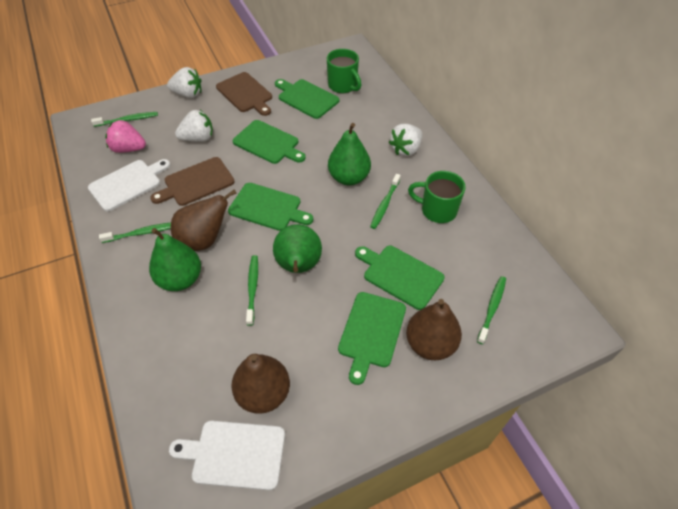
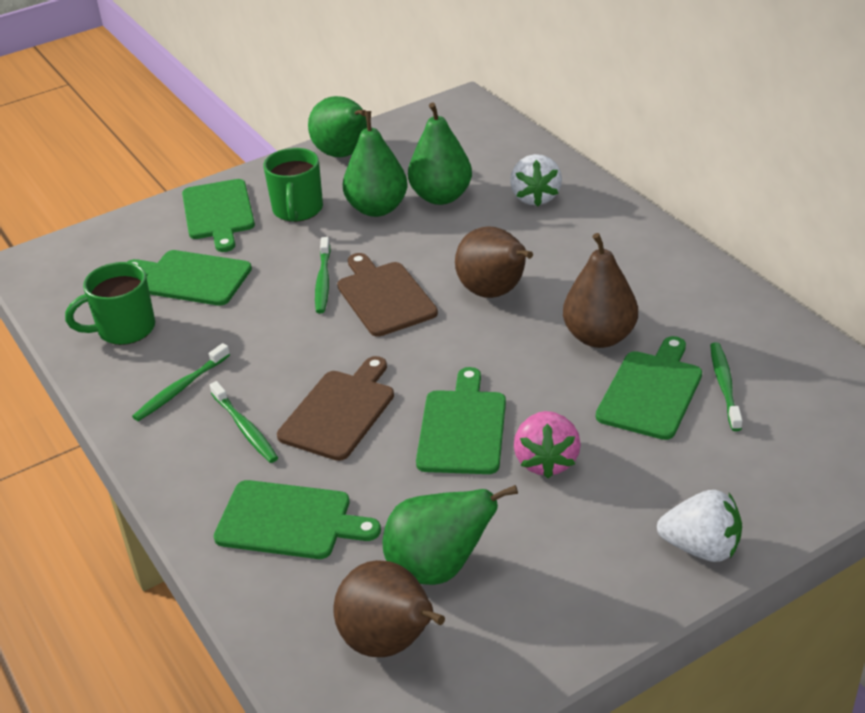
green pear: [149,228,201,291] [273,224,322,273] [328,123,371,185] = 3 -> [308,96,367,157] [343,111,407,217] [383,485,518,585] [408,102,472,205] = 4
green toothbrush: [91,112,158,127] [99,223,171,243] [246,255,258,326] [370,174,401,229] [477,276,506,344] = 5 -> [132,343,230,421] [210,381,278,463] [315,237,331,313] [710,342,742,431] = 4
white cutting board: [88,159,171,212] [169,420,285,490] = 2 -> none = 0
white strawberry: [167,67,202,98] [175,110,213,142] [389,124,423,156] = 3 -> [510,154,562,206] [657,490,742,562] = 2

